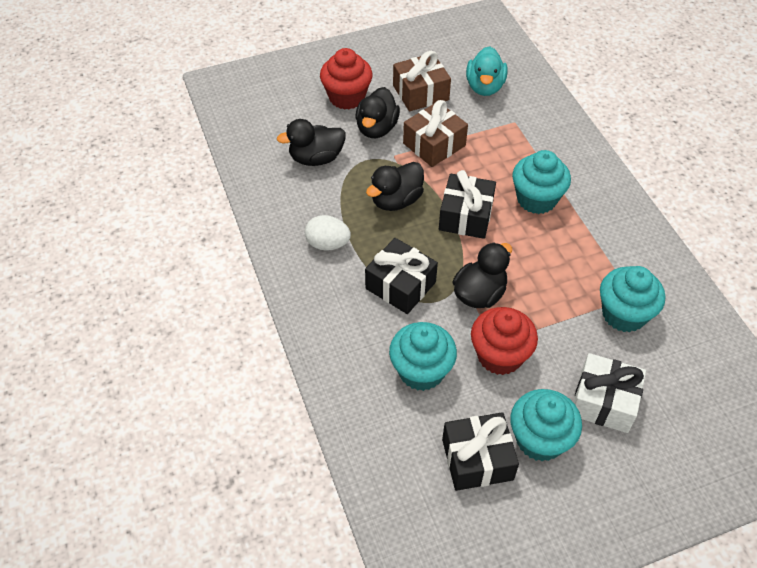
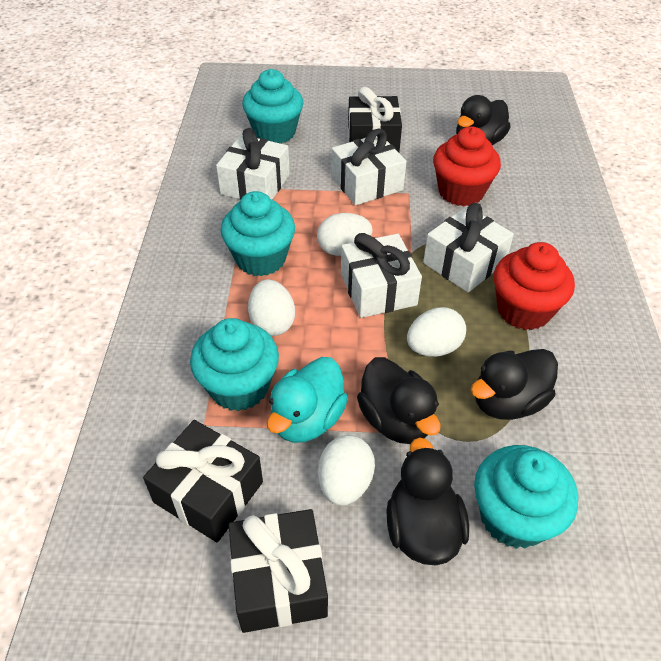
brown gift: [393,51,451,111] [403,100,468,167] = 2 -> none = 0
white egg: [305,215,351,251] = 1 -> [248,279,295,336] [317,213,373,256] [318,435,375,506] [407,307,466,357] = 4
white gift: [574,353,646,433] = 1 -> [216,128,290,200] [332,129,406,205] [341,233,422,318] [423,203,514,292] = 4

